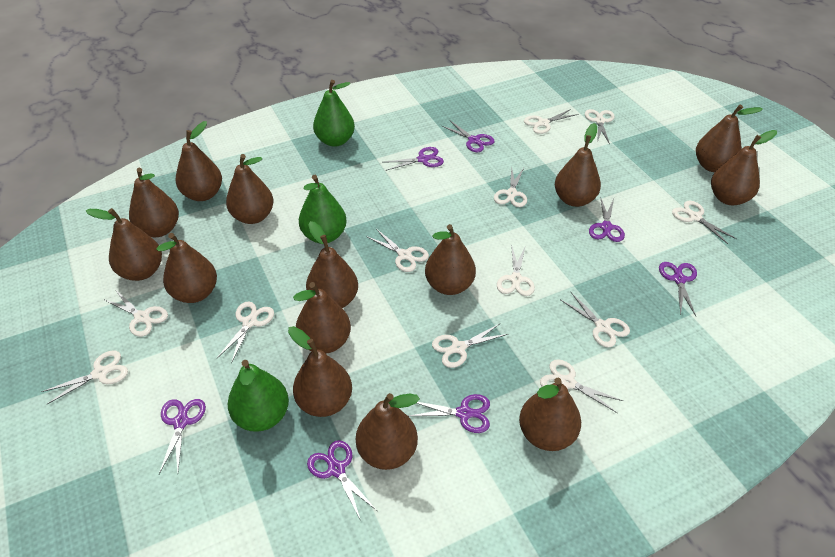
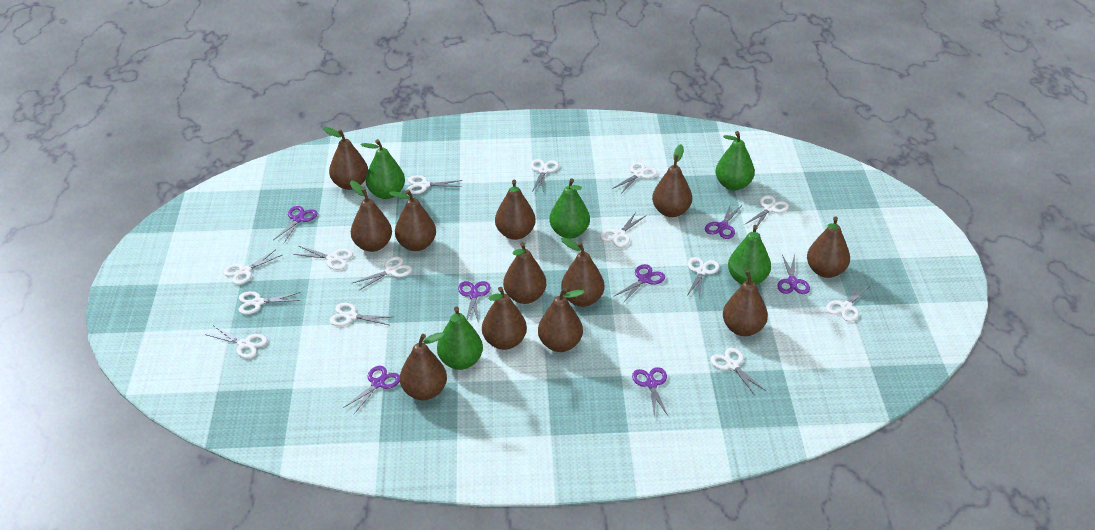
brown pear: [86,208,162,281] [129,168,179,237] [156,233,217,303] [176,121,222,201] [226,154,274,224] [288,326,352,417] [293,282,351,354] [306,221,358,308] [356,393,420,470] [425,224,476,295] [519,378,581,451] [555,123,601,207] [696,105,763,172] [711,130,777,205] = 14 -> [323,127,368,190] [350,181,392,252] [389,189,436,251] [400,332,447,400] [482,287,527,350] [495,180,536,240] [503,242,546,304] [538,287,585,352] [561,237,604,307] [652,144,692,217] [723,262,768,336] [807,217,850,278] = 12
green pear: [228,360,289,432] [299,175,347,243] [313,80,355,147] = 3 -> [361,139,405,199] [437,306,483,370] [549,178,590,239] [715,131,755,190] [728,225,771,285] = 5
white scissors: [41,350,128,405] [103,289,168,337] [217,302,274,364] [366,230,429,272] [432,324,508,368] [494,166,527,207] [497,244,535,296] [524,109,578,134] [540,359,623,413] [561,292,630,348] [585,109,615,144] [672,201,737,244] = 12 -> [205,326,267,358] [223,250,282,285] [239,291,301,314] [293,246,353,270] [330,303,391,326] [353,257,412,291] [407,175,462,194] [530,159,559,194] [600,212,645,247] [612,162,657,194] [687,257,720,299] [710,348,766,394] [744,195,789,226] [826,282,870,322] = 14

